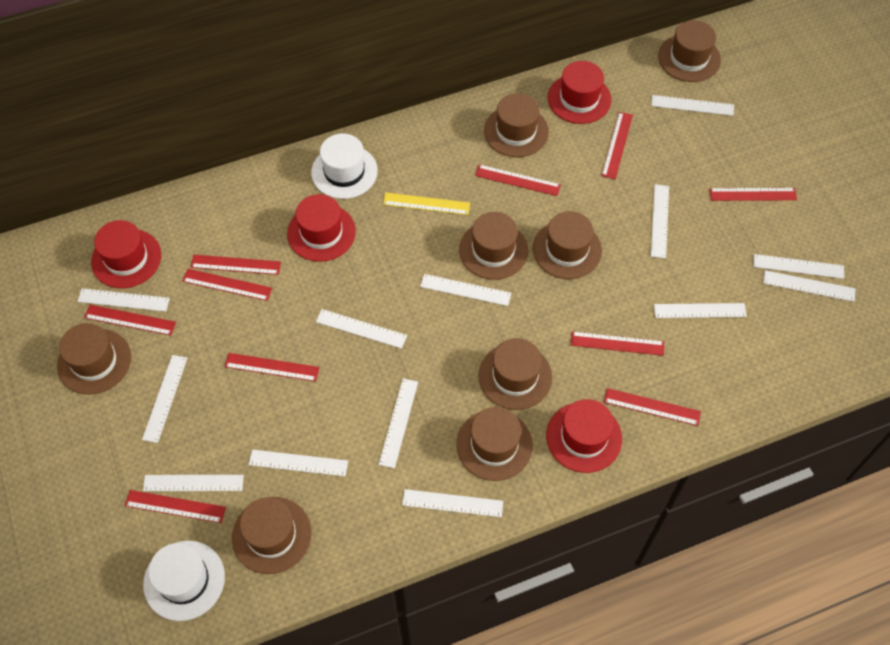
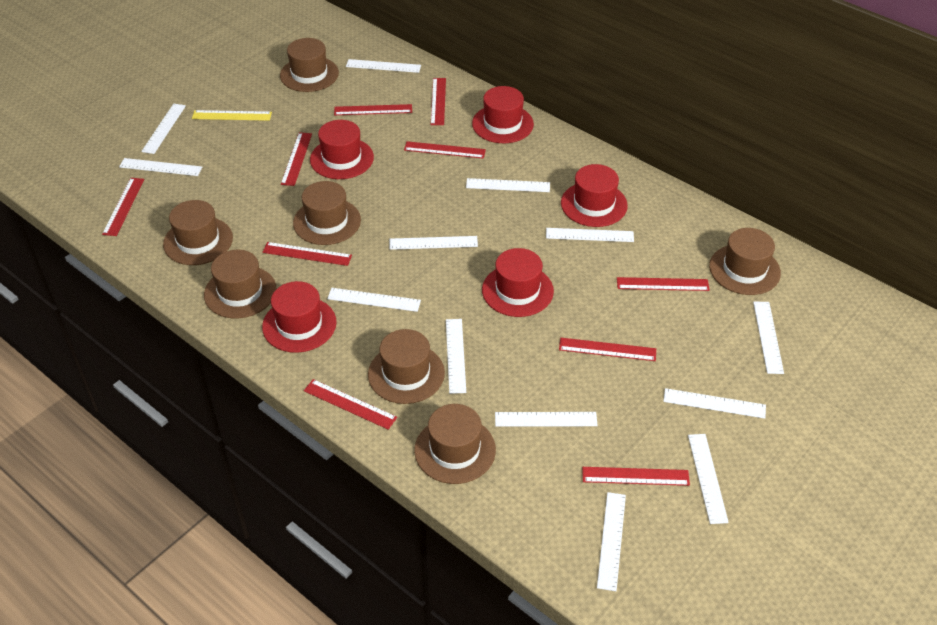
brown hat: [57,323,131,395] [232,497,312,574] [456,407,533,481] [459,212,528,280] [478,338,552,410] [484,93,549,157] [533,211,602,279] [658,20,721,82] = 8 -> [163,200,233,265] [204,250,276,318] [280,38,339,92] [293,181,361,245] [368,329,445,404] [414,404,496,484] [709,228,781,295] = 7
red hat: [91,220,161,288] [287,194,356,262] [546,399,622,473] [548,61,612,124] = 4 -> [262,281,337,353] [310,120,374,179] [472,86,534,143] [482,248,554,317] [561,164,628,227] = 5
white hat: [143,541,225,621] [311,134,378,199] = 2 -> none = 0

